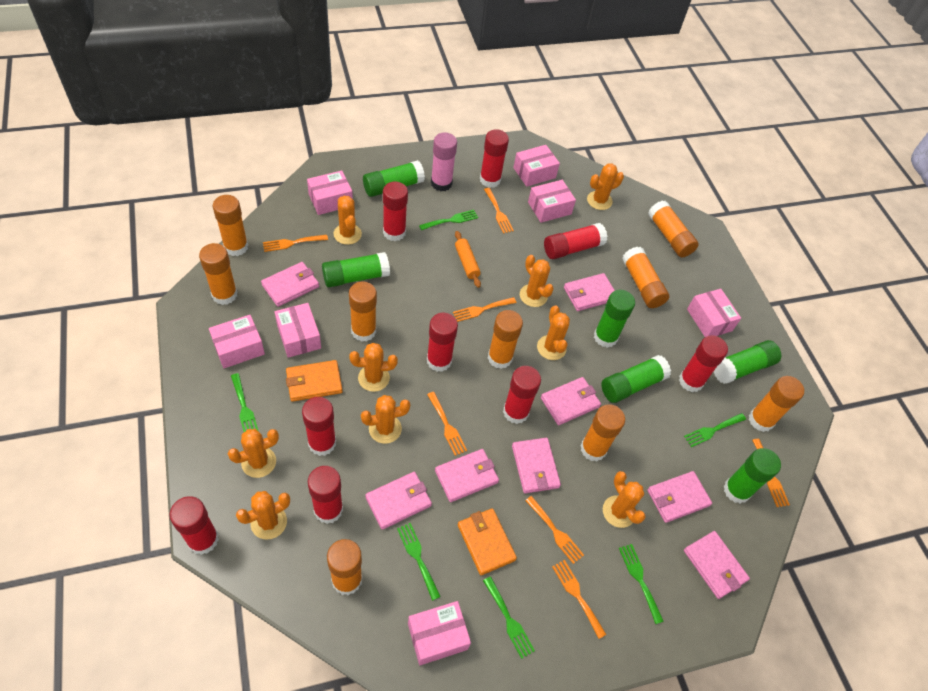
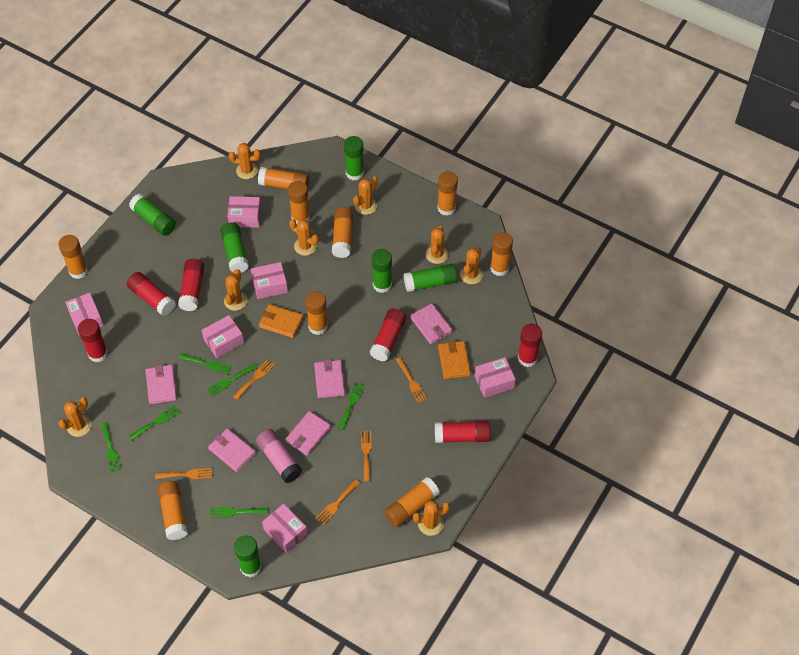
orange cactus: [228,429,279,478] [236,491,290,540] [334,196,362,245] [349,343,398,392] [361,395,410,444] [520,255,554,307] [537,305,570,360] [587,163,624,210] [603,471,646,528] = 9 -> [58,397,91,437] [224,269,247,311] [229,143,261,179] [289,219,319,256] [353,176,378,215] [413,500,450,536] [426,226,448,264] [460,247,483,284] = 8
orange fork: [263,235,328,252] [427,392,467,456] [453,297,516,322] [484,188,514,233] [525,496,584,564] [552,560,607,639] [752,439,790,507] = 7 -> [155,468,212,479] [233,359,275,400] [316,479,360,525] [361,431,372,482] [396,357,427,403] = 5
orange rolling pin: [455,231,481,288] = 1 -> none = 0
pink box: [209,315,265,368] [275,303,321,358] [307,171,353,215] [408,601,471,665] [513,145,560,187] [528,180,576,223] [687,289,741,337] = 7 -> [65,293,104,336] [202,315,244,358] [227,196,261,228] [251,262,288,299] [262,504,308,553] [475,357,516,398] = 6
pink wallet: [261,262,319,307] [365,472,432,530] [435,449,499,502] [512,438,561,494] [541,377,601,425] [564,273,615,311] [647,471,712,523] [684,531,750,599] = 8 -> [146,365,177,404] [208,428,256,472] [285,411,331,456] [314,359,345,398] [410,303,452,344] = 5
red glue stick: [169,496,219,555] [302,397,336,456] [308,466,343,524] [383,182,408,241] [427,313,458,372] [480,129,509,188] [503,366,541,424] [544,223,607,259] [679,335,728,392] = 9 -> [78,319,108,362] [127,272,176,316] [178,259,204,311] [370,309,406,362] [435,421,490,443] [518,324,542,367] = 6

